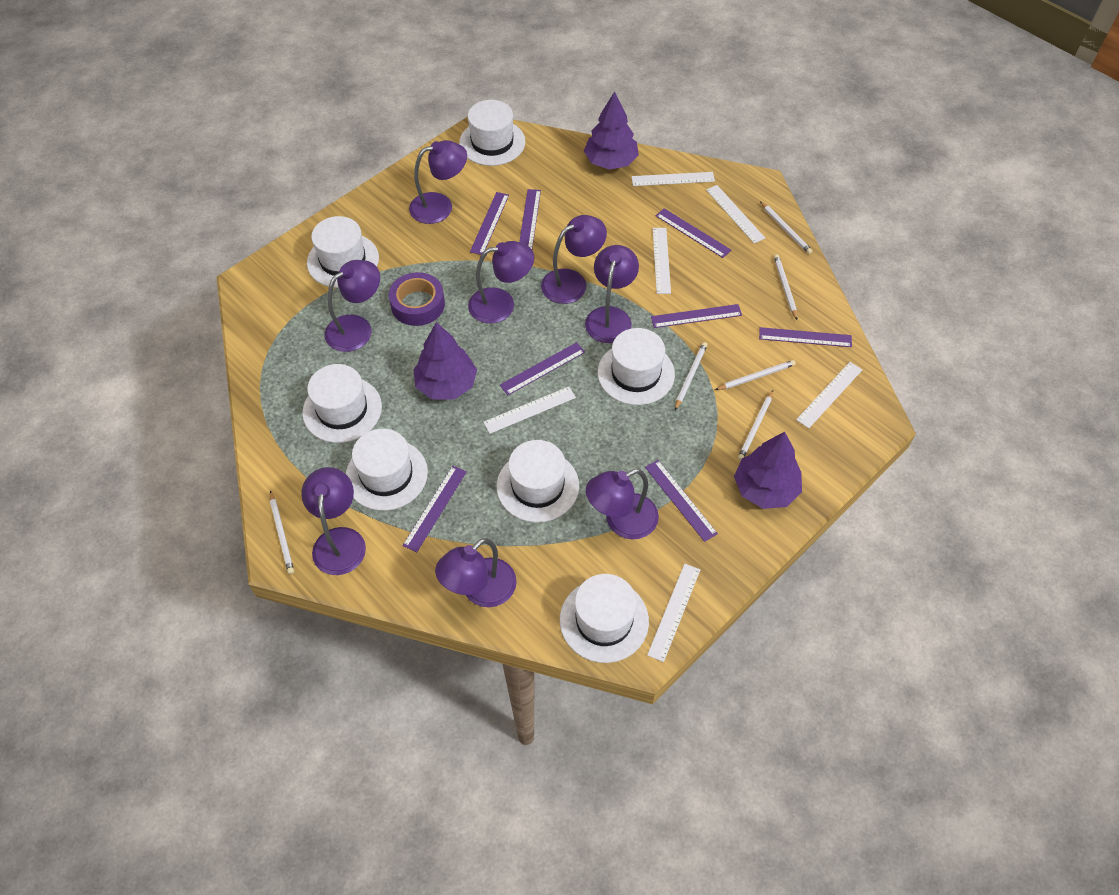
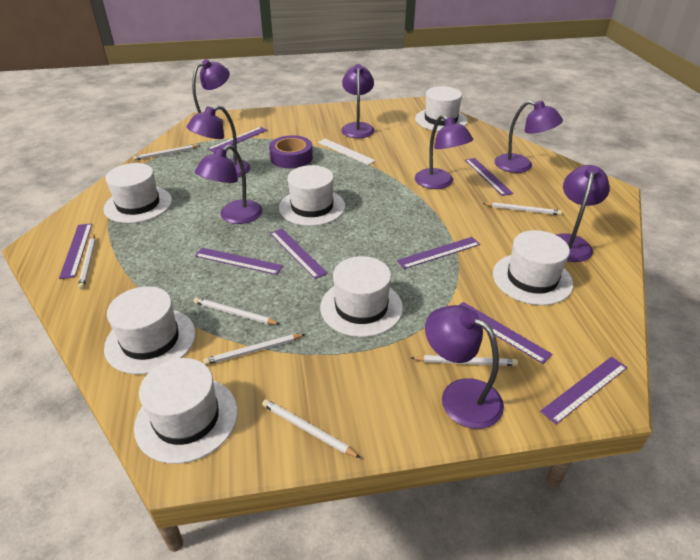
purple tree: [413,322,477,399] [584,91,639,169] [734,432,802,509] = 3 -> none = 0
white pencil: [270,491,294,574] [675,342,707,410] [715,360,796,390] [738,390,773,461] [760,201,813,254] [774,254,797,320] = 6 -> [78,235,96,289] [133,145,201,160] [194,297,279,325] [203,334,306,365] [262,399,361,458] [411,355,518,366] [482,202,562,215] = 7
white ruler: [483,386,576,434] [632,172,715,186] [647,564,700,662] [653,228,671,294] [706,185,765,243] [796,362,862,428] = 6 -> [317,139,376,165] = 1

